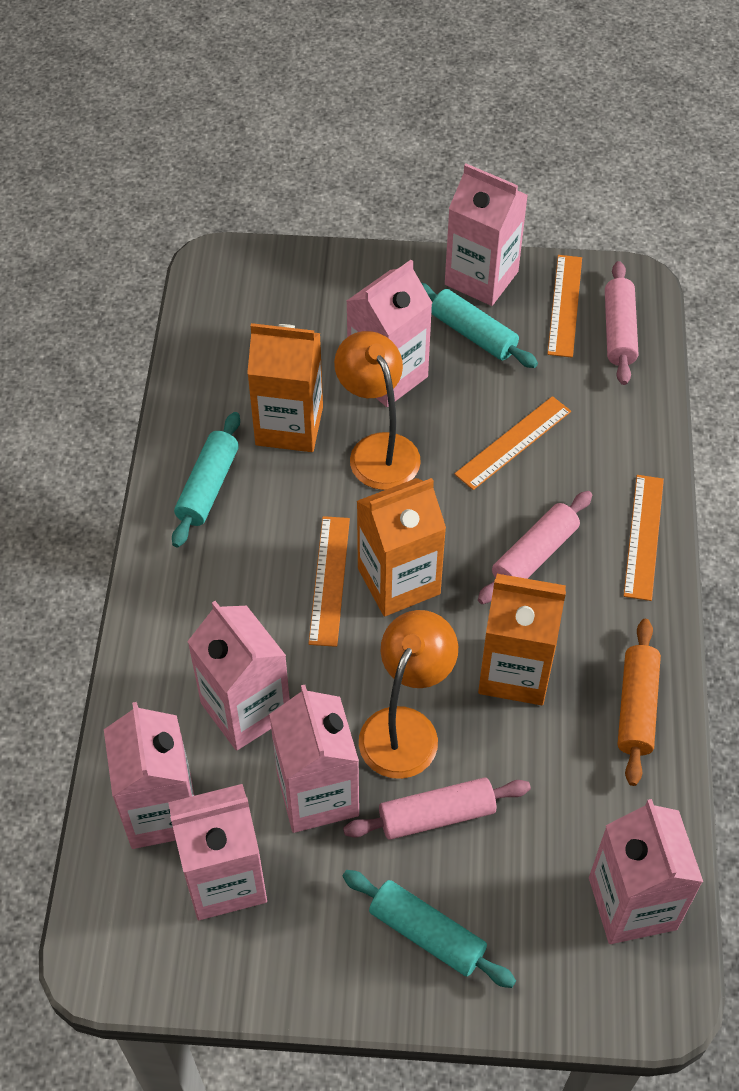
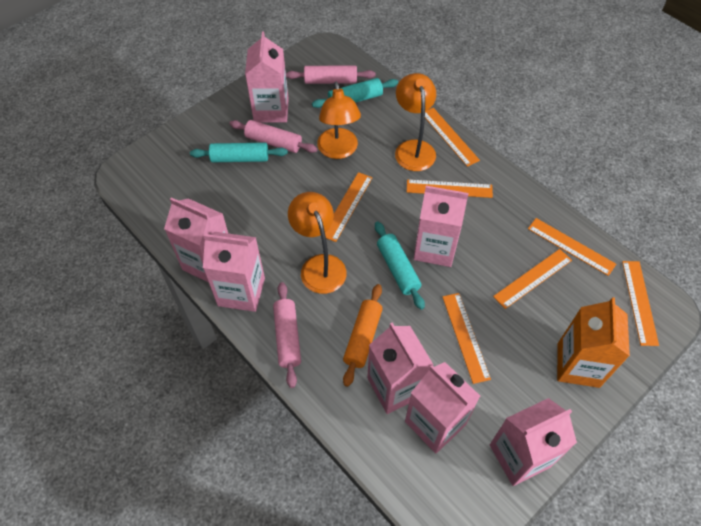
orange carton: [247,323,323,452] [357,478,446,617] [478,574,566,705] = 3 -> [557,297,630,388] = 1
orange lamp: [334,331,421,490] [359,610,458,779] = 2 -> [288,192,347,294] [317,82,361,159] [395,73,436,171] = 3
orange ruler: [308,516,350,647] [454,396,571,490] [547,255,582,358] [623,475,664,601] = 4 -> [325,172,372,242] [407,179,493,198] [425,108,480,167] [443,293,491,384] [493,249,572,309] [528,218,616,276] [622,261,659,346] = 7

